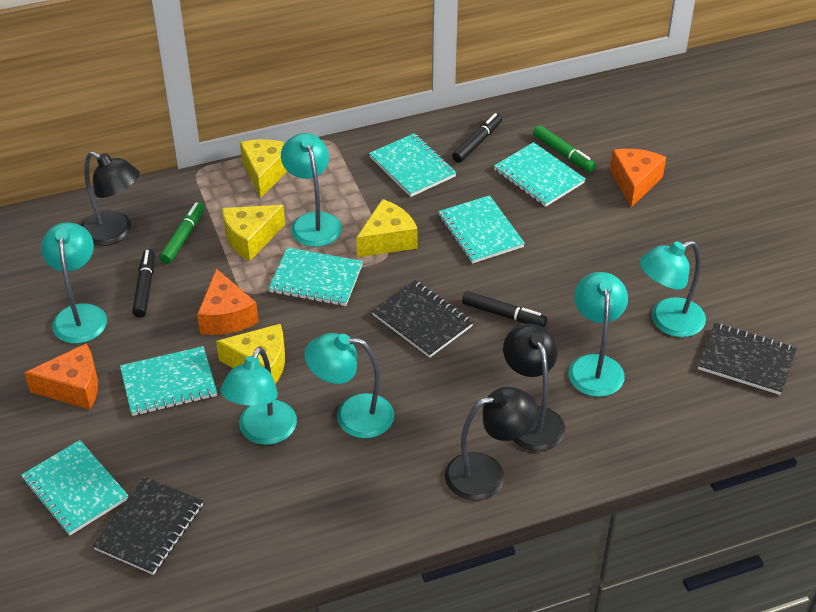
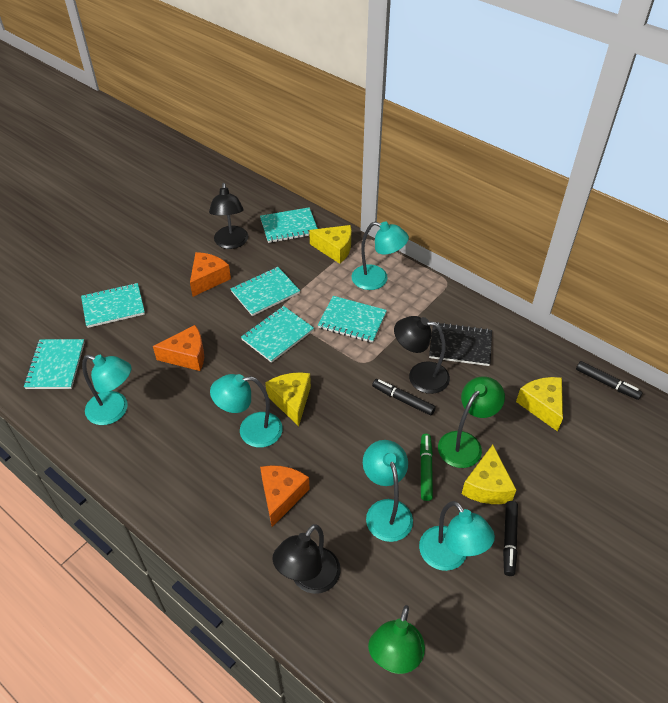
black notebook: [92,477,203,575] [372,280,473,358] [698,323,797,395] = 3 -> [429,322,492,366] = 1
green lamp: none = 0 -> [368,605,425,674] [438,376,505,468] = 2
green marker: [160,202,204,264] [533,125,596,172] = 2 -> [420,434,433,501] = 1
turquoise lamp: [41,223,107,343] [220,347,297,445] [281,133,342,247] [304,333,394,438] [569,272,628,397] [640,240,706,337] = 6 -> [82,355,132,425] [210,374,283,447] [352,221,409,290] [363,440,413,542] [419,501,495,571] = 5

